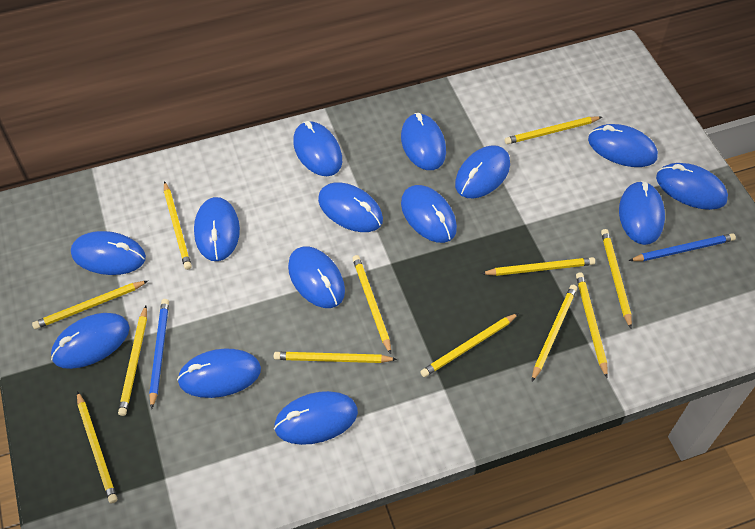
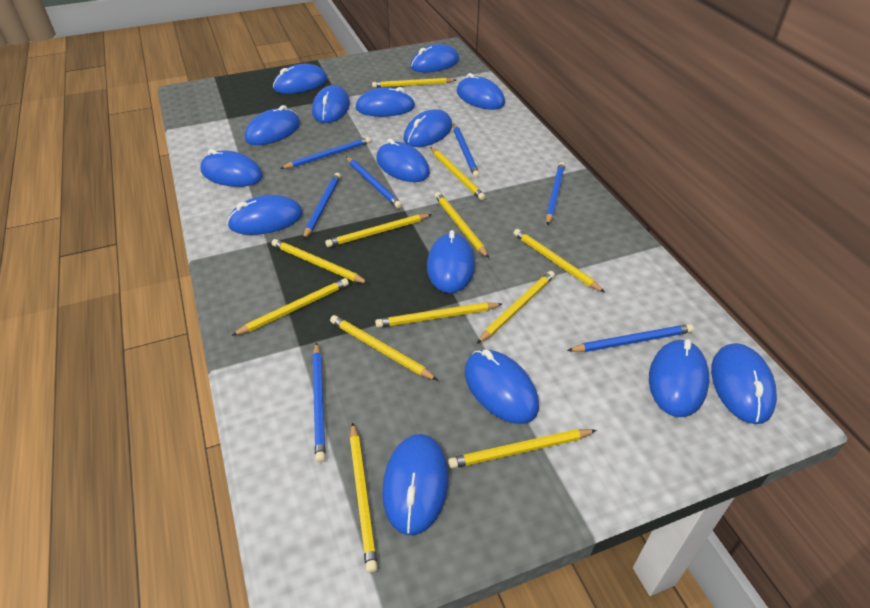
blue mouse: [51,313,130,369] [71,231,146,275] [177,349,261,398] [194,197,240,261] [274,391,358,445] [288,246,345,308] [293,121,342,176] [318,182,383,232] [401,113,446,170] [401,185,457,243] [455,145,510,199] [588,124,658,167] [619,181,665,245] [656,163,728,210] = 14 -> [200,149,263,187] [227,195,303,235] [245,105,300,145] [273,64,327,94] [312,85,350,123] [356,87,415,117] [376,138,430,182] [382,434,449,535] [404,109,452,147] [410,44,459,72] [427,230,475,293] [457,73,505,110] [465,349,539,424] [649,339,709,417] [711,343,777,424] = 15
blue pencil: [149,299,169,409] [629,233,736,261] = 2 -> [280,137,371,169] [303,173,341,240] [313,342,326,463] [346,157,402,209] [453,124,480,178] [546,162,565,225] [567,324,694,352] = 7

